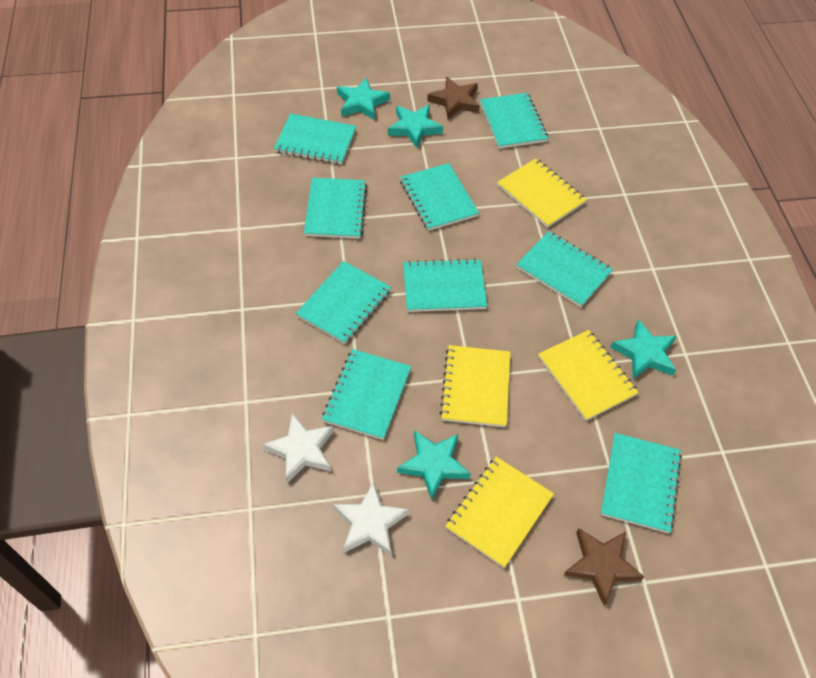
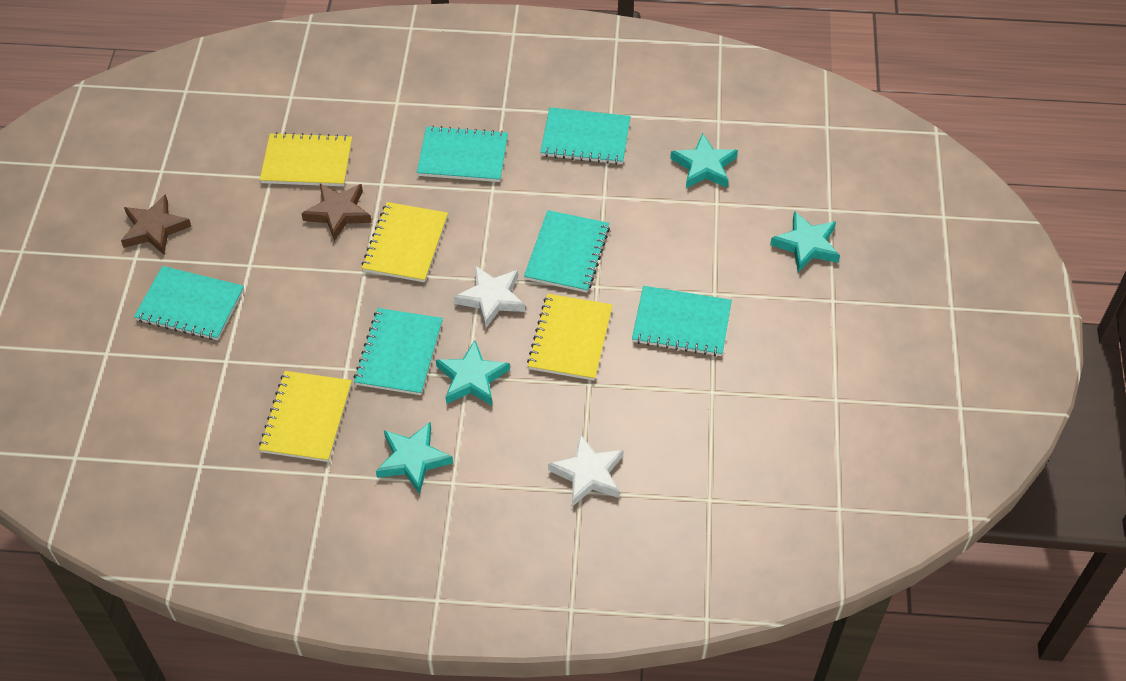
turquoise notebook: [274,113,356,164] [296,261,391,344] [304,178,367,239] [322,349,411,440] [400,163,479,231] [403,258,487,312] [480,93,548,149] [516,231,613,307] [601,433,682,533] = 9 -> [134,266,244,340] [354,308,443,395] [417,126,508,182] [524,210,610,293] [540,107,631,165] [632,286,732,357] = 6

